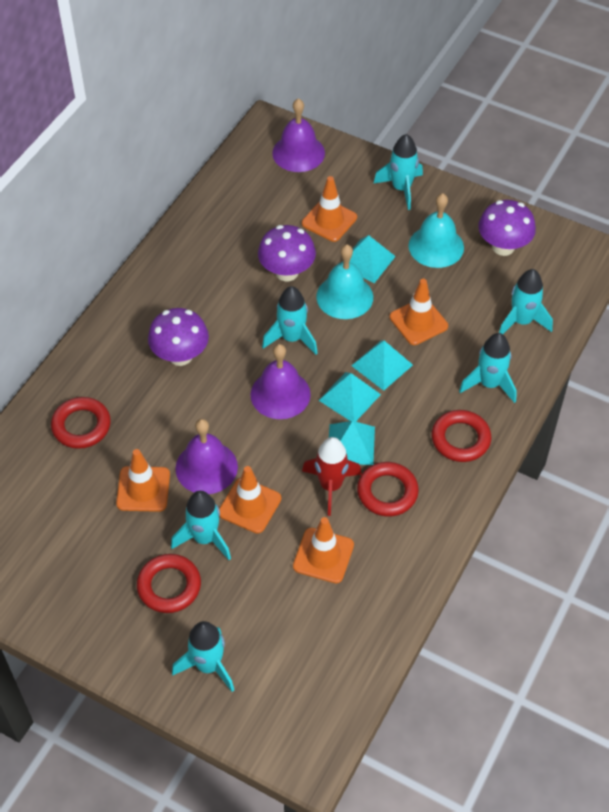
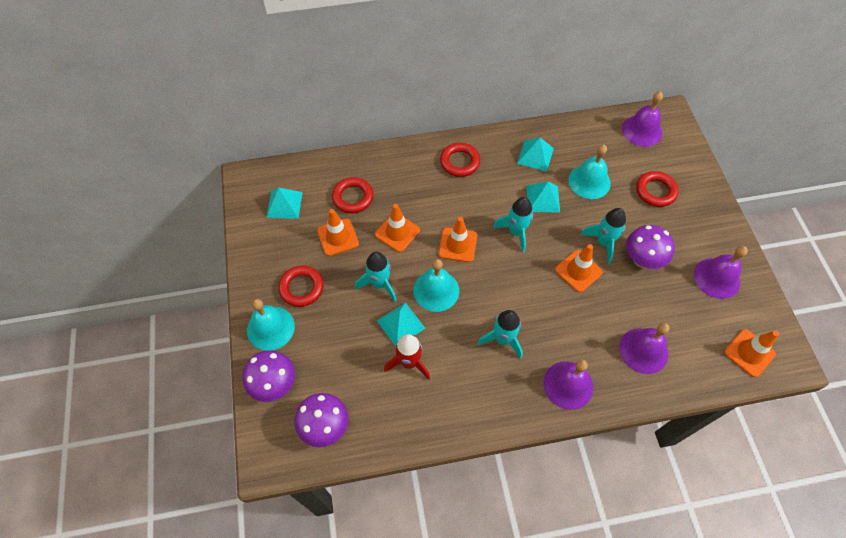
purple bell: [175,419,238,494] [251,344,311,419] [272,98,325,172] = 3 -> [543,360,593,410] [619,323,670,374] [622,91,663,147] [694,246,748,299] = 4
turquoise bell: [316,245,373,319] [409,193,464,268] = 2 -> [247,299,295,351] [413,259,459,312] [568,144,611,199] = 3
turquoise rocket: [171,491,231,560] [172,621,234,692] [262,286,318,355] [373,134,423,210] [459,333,517,403] [499,269,553,334] = 6 -> [355,252,397,302] [477,310,523,359] [493,197,533,253] [581,208,626,264] = 4

